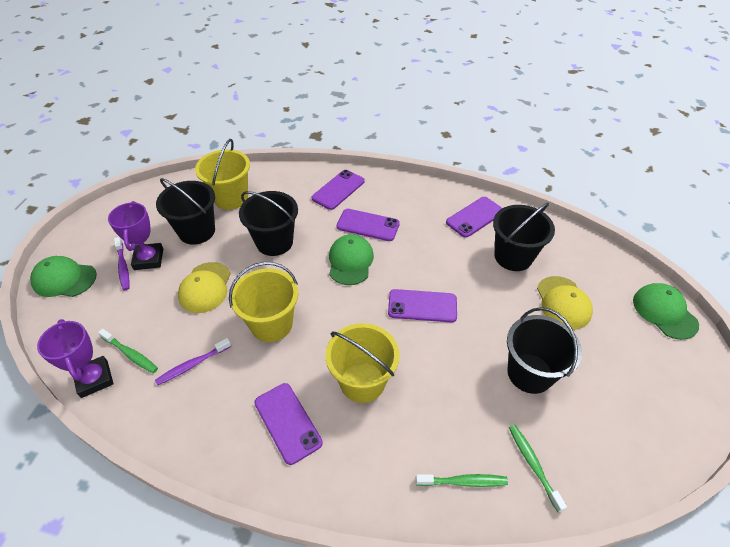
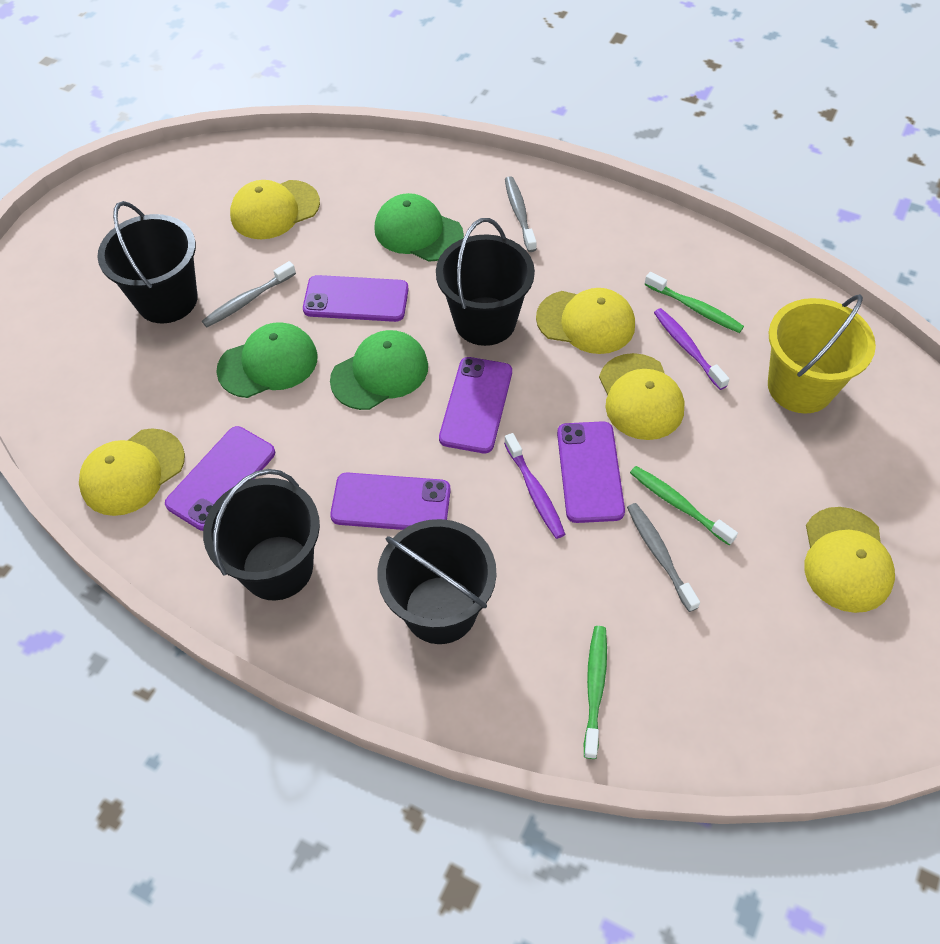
grey toothbrush: none = 0 -> [202,261,296,327] [505,176,537,252] [627,503,700,612] = 3
purple trophy: [37,319,114,398] [108,201,163,270] = 2 -> none = 0
yellow bucket: [195,139,250,210] [229,262,298,342] [326,323,400,403] = 3 -> [768,294,876,414] = 1
yellow cap: [178,262,231,313] [537,276,593,329] = 2 -> [79,428,185,516] [230,180,320,239] [536,288,635,354] [599,353,685,440] [804,507,895,613] = 5

